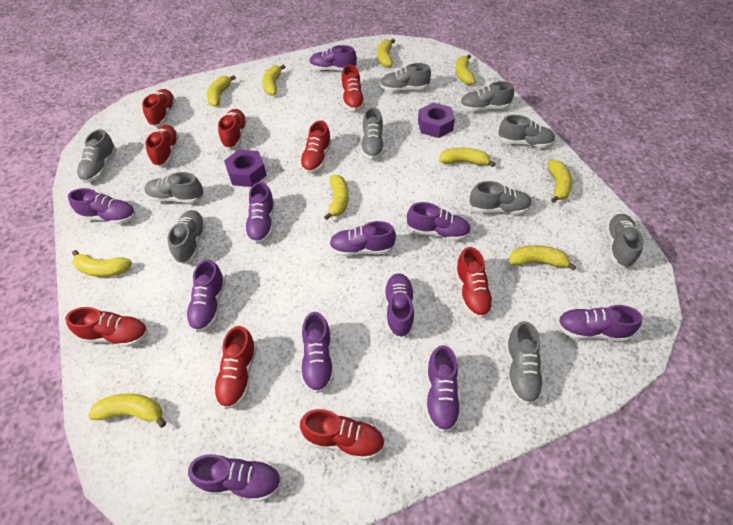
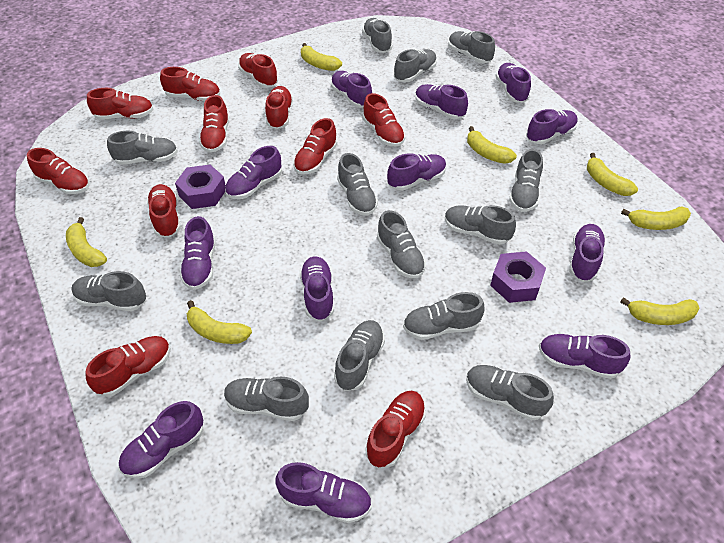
grey shoe: [77,129,117,183] [144,172,203,203] [168,210,206,264] [361,107,385,159] [380,63,431,92] [460,81,514,111] [470,181,532,214] [498,115,555,148] [506,321,544,405] [606,214,644,268] = 10 -> [71,271,146,311] [107,131,178,165] [224,377,309,421] [334,320,385,391] [337,153,378,216] [362,18,392,53] [377,210,426,278] [394,49,437,82] [403,292,485,340] [445,205,516,245] [448,31,495,63] [466,365,554,420] [509,149,543,212] = 13
purple shoe: [68,188,136,224] [186,259,226,332] [188,454,281,502] [245,182,275,244] [301,312,334,393] [309,45,357,71] [329,221,396,256] [384,273,414,337] [407,202,471,241] [426,345,461,432] [557,305,642,342] = 11 -> [119,401,203,479] [180,216,216,290] [225,146,282,199] [275,462,371,523] [300,256,334,321] [331,71,372,108] [387,153,447,191] [415,84,468,119] [496,63,531,103] [526,109,578,144] [539,334,630,379] [569,224,606,282] = 12
red shoe: [65,307,148,347] [142,89,176,127] [145,125,179,167] [213,326,257,409] [218,109,247,149] [300,121,332,173] [300,409,385,460] [342,65,365,111] [455,247,494,318] = 9 -> [27,148,90,194] [86,336,171,397] [87,88,154,120] [147,184,181,238] [160,67,220,101] [199,95,229,153] [238,53,278,88] [265,86,293,129] [293,118,337,175] [363,93,405,147] [365,391,426,468] = 11
yellow banana: [72,250,132,277] [88,393,166,428] [207,75,236,107] [262,64,285,96] [324,175,349,220] [377,39,395,68] [439,148,495,167] [455,55,476,85] [509,245,576,271] [548,160,572,203] = 10 -> [66,217,107,267] [187,300,252,344] [301,43,342,71] [467,126,517,164] [587,153,638,196] [620,297,700,325] [621,206,691,230] = 7

